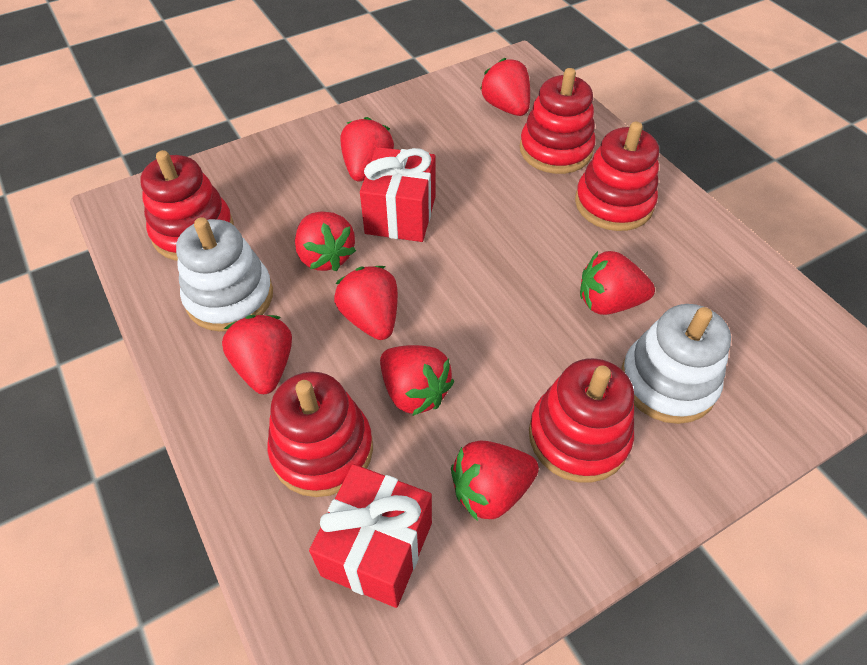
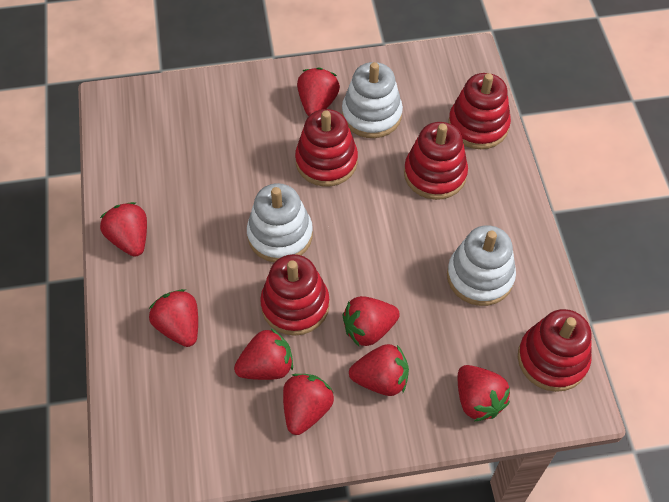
red gift: [309,464,432,608] [360,147,436,242] = 2 -> none = 0
white stacking toy: [176,217,273,332] [621,304,731,424] = 2 -> [247,183,313,262] [342,62,403,138] [447,225,516,306] = 3

